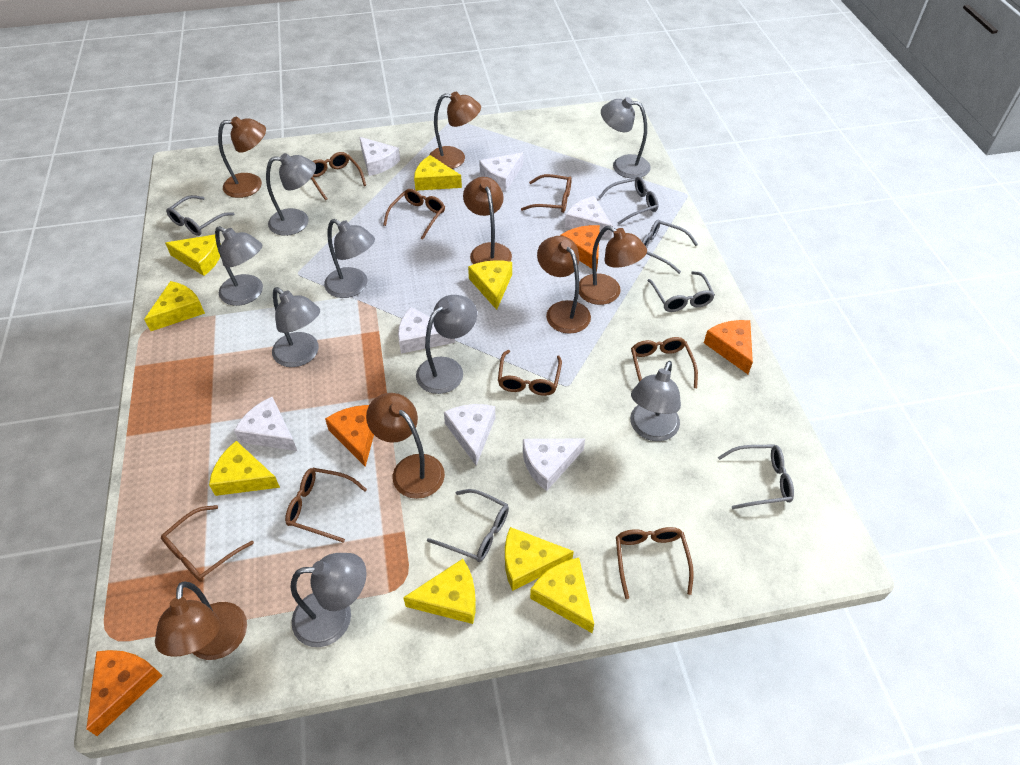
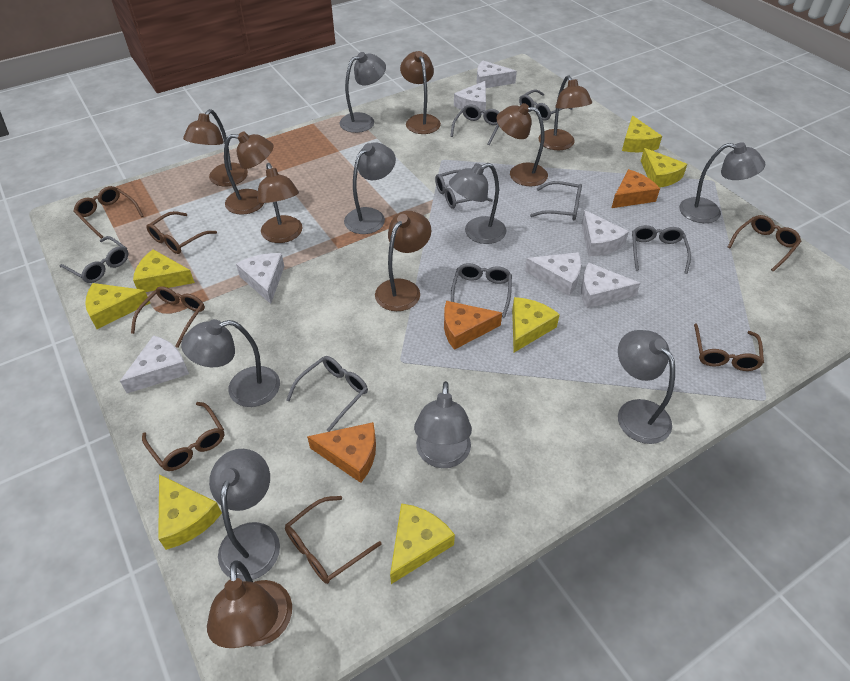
brown glasses: [161,505,254,582] [285,468,367,543] [311,152,366,200] [383,189,445,240] [498,350,562,396] [521,174,572,213] [616,527,694,599] [631,337,698,388] = 8 -> [73,186,144,239] [131,286,205,348] [142,402,224,471] [146,211,217,254] [285,496,382,584] [694,323,764,371] [728,215,801,272] = 7
brown lamp: [155,581,247,660] [218,116,266,198] [366,393,445,499] [429,92,481,169] [463,177,512,264] [537,236,591,334] [579,226,647,305] = 7 -> [183,109,248,186] [207,560,292,648] [224,131,274,215] [257,163,303,243] [375,211,431,311] [400,51,441,134] [496,103,548,186] [539,75,592,150] = 8
grey glasses: [166,195,235,236] [427,489,509,562] [599,177,658,225] [642,220,698,274] [647,271,715,312] [718,444,794,509] = 6 -> [59,236,128,283] [286,356,368,432] [435,169,493,209] [450,104,500,145] [451,263,512,318] [519,89,572,120] [530,181,582,220] [632,225,691,274] = 8
orange cheese: [86,650,163,736] [325,405,374,467] [560,225,600,272] [704,320,753,374] = 4 -> [307,422,376,483] [444,301,502,350] [612,169,660,208] = 3
yellow cheese: [144,281,205,331] [165,235,220,276] [209,441,280,496] [403,559,476,624] [414,155,462,191] [468,260,512,310] [505,527,574,591] [530,558,594,633] = 8 -> [85,283,150,329] [133,249,195,292] [158,474,222,550] [390,503,455,584] [512,297,560,352] [622,115,662,152] [641,148,687,188] = 7

